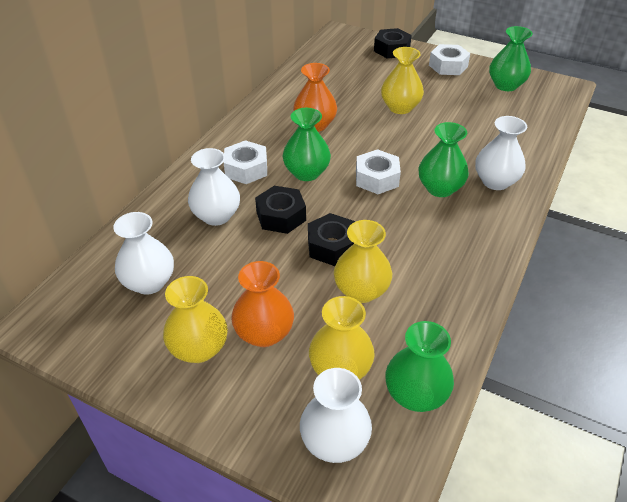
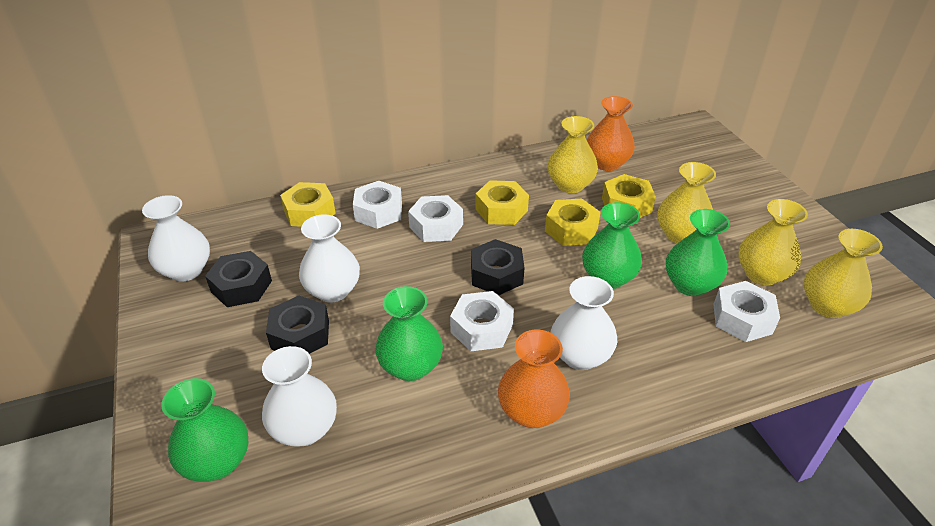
white nut: [224,140,267,184] [356,149,401,194] [429,44,470,75] = 3 -> [353,181,402,229] [408,195,463,242] [450,291,514,351] [713,281,780,342] = 4
yellow nut: none = 0 -> [280,182,336,227] [475,180,529,225] [545,198,601,246] [602,174,656,218] = 4

